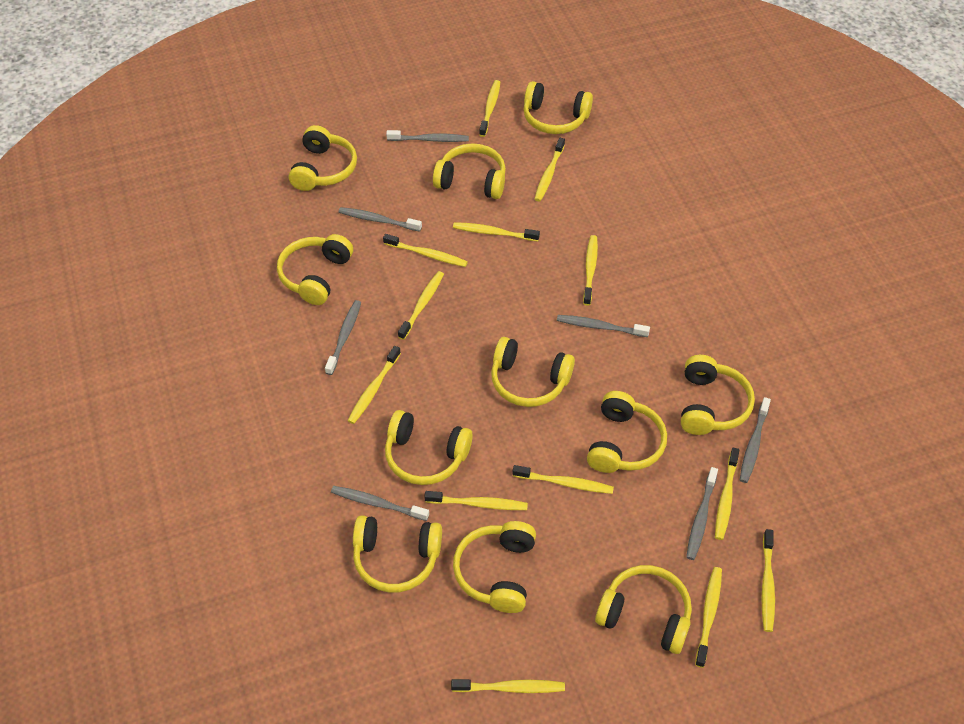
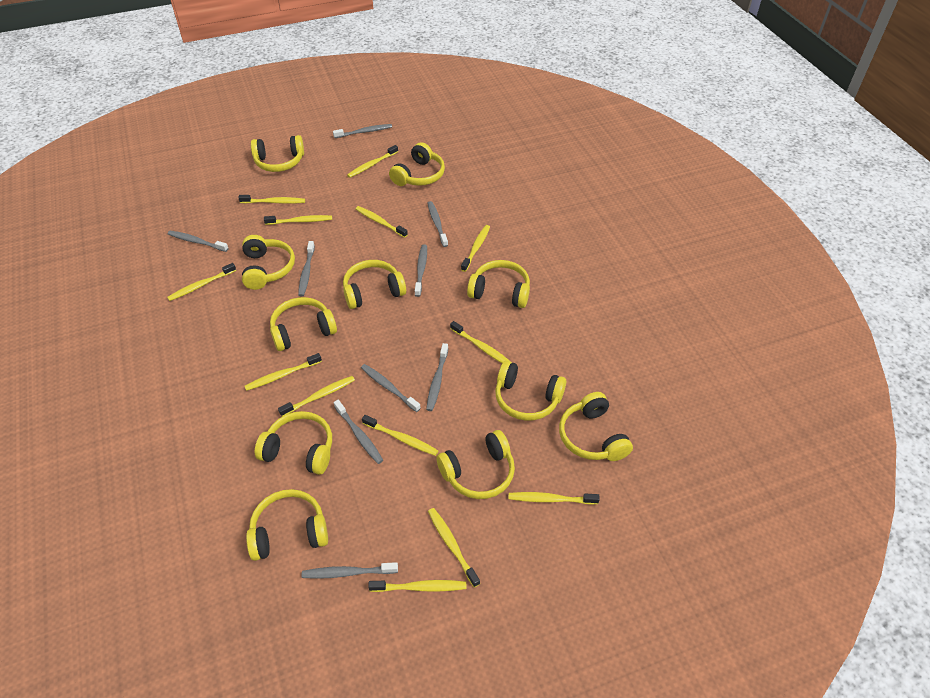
grey toothbrush: [325,300,361,375] [331,486,429,521] [339,207,422,232] [386,130,469,142] [557,315,650,337] [686,467,718,560] [740,397,771,483] = 7 -> [168,231,229,252] [298,241,315,296] [302,562,398,579] [333,124,392,138] [334,400,383,464] [361,364,421,412] [415,244,427,297] [426,343,448,411] [428,201,448,247] = 9

